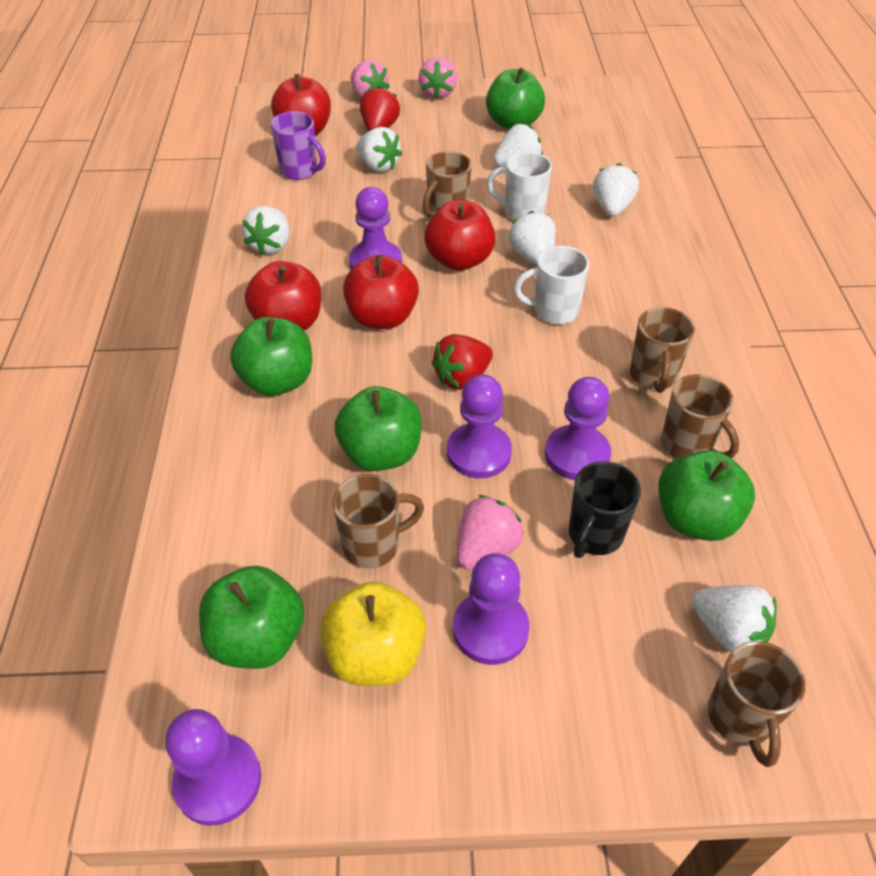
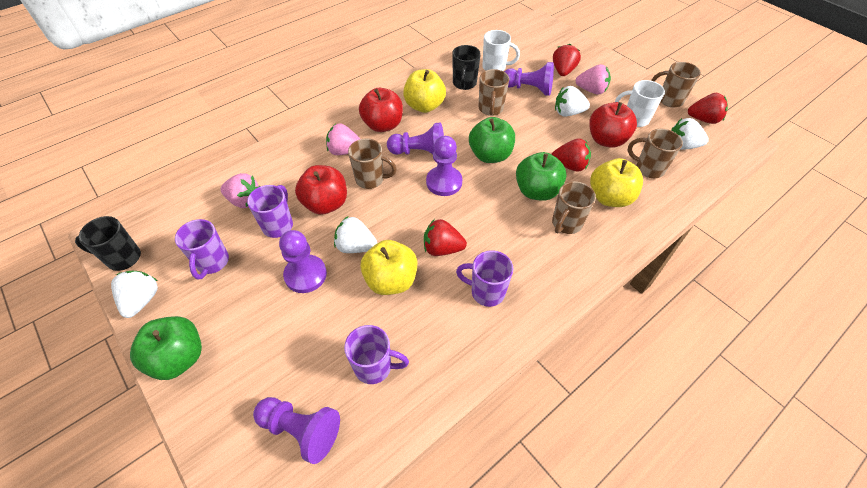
black mug: [569,461,641,558] = 1 -> [75,216,141,271] [452,45,481,90] = 2
green apple: [199,566,304,669] [230,317,312,396] [335,386,422,471] [486,67,545,129] [658,450,755,541] = 5 -> [130,316,202,380] [469,117,515,163] [516,152,567,201] = 3
purple mug: [270,111,326,180] = 1 -> [175,219,229,280] [247,185,293,238] [344,325,409,384] [456,250,513,307] = 4
red apple: [245,261,321,331] [271,74,331,136] [343,255,419,329] [424,200,495,271] = 4 -> [295,165,347,215] [359,88,403,132] [589,102,637,148] = 3
red strawberry: [360,86,400,131] [432,334,493,390] = 2 -> [424,219,467,256] [551,138,591,172] [553,44,581,76] [688,93,728,124] = 4
white strawberry: [242,206,289,255] [357,127,402,172] [493,124,543,167] [509,211,556,265] [593,163,639,217] [692,585,777,652] = 6 -> [111,271,158,318] [334,216,377,253] [555,86,590,117] [671,118,709,150] = 4
yellow apple: [320,581,426,686] = 1 -> [360,240,418,295] [403,69,446,113] [590,158,643,207] = 3

